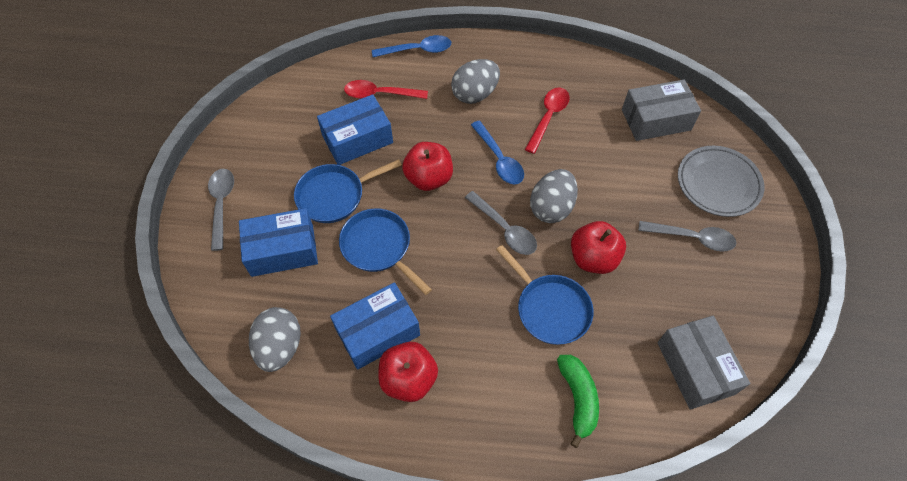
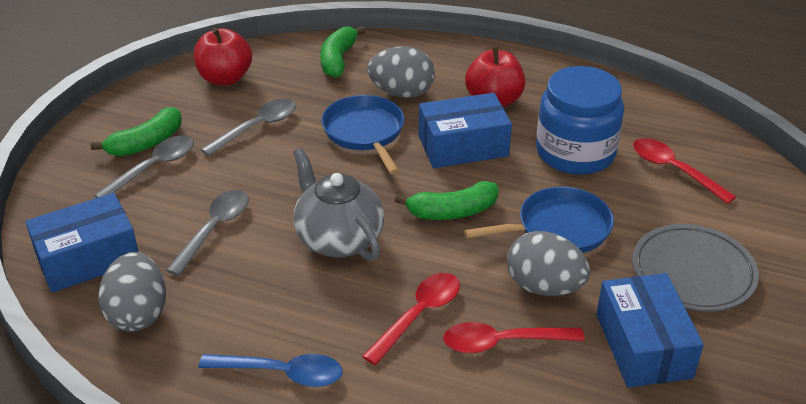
blue jar: none = 0 -> [536,66,624,175] = 1
blue pan: [294,159,402,223] [339,208,432,295] [496,245,593,345] = 3 -> [321,95,404,174] [464,187,614,253] = 2
blue spoon: [372,35,451,57] [471,120,524,184] = 2 -> [199,354,342,387] = 1
green banana: [557,355,599,448] = 1 -> [91,107,182,156] [320,26,366,78] [395,181,499,220] = 3
grey box: [622,80,701,141] [657,316,750,410] = 2 -> none = 0
grey teapot: none = 0 -> [293,148,384,261] = 1
red apple: [379,342,438,402] [402,142,453,191] [571,221,626,274] = 3 -> [194,28,252,85] [465,46,525,107] = 2
red spoon: [344,80,428,99] [525,87,569,154] = 2 -> [362,273,460,365] [443,322,585,353] [633,138,736,204] = 3

